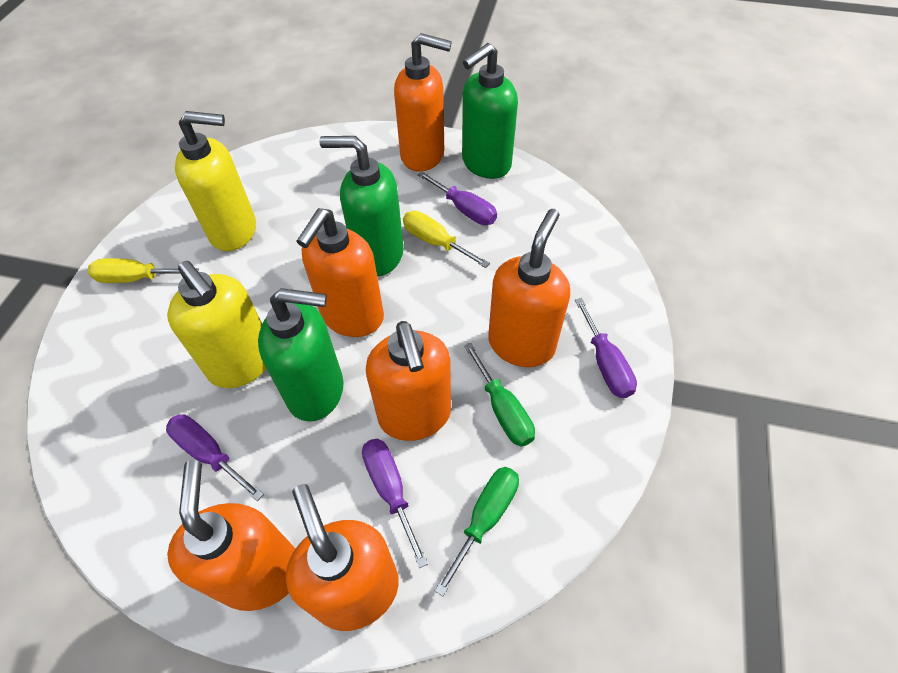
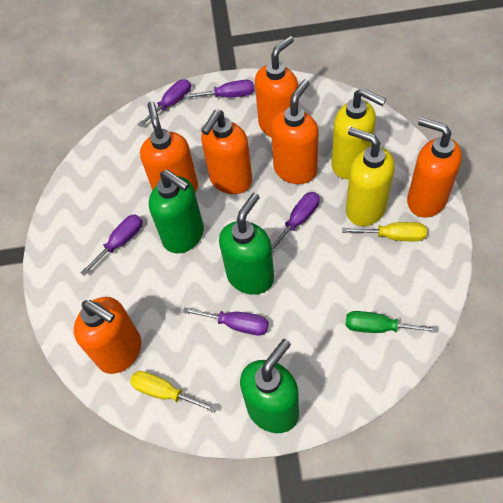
green screwdriver: [435,467,519,596] [464,343,535,447] = 2 -> [346,311,437,333] = 1
purple screwdriver: [166,414,264,501] [362,439,428,568] [418,171,497,225] [575,298,637,398] = 4 -> [80,215,142,276] [138,79,191,127] [183,307,269,336] [184,80,254,98] [271,192,320,252] = 5

